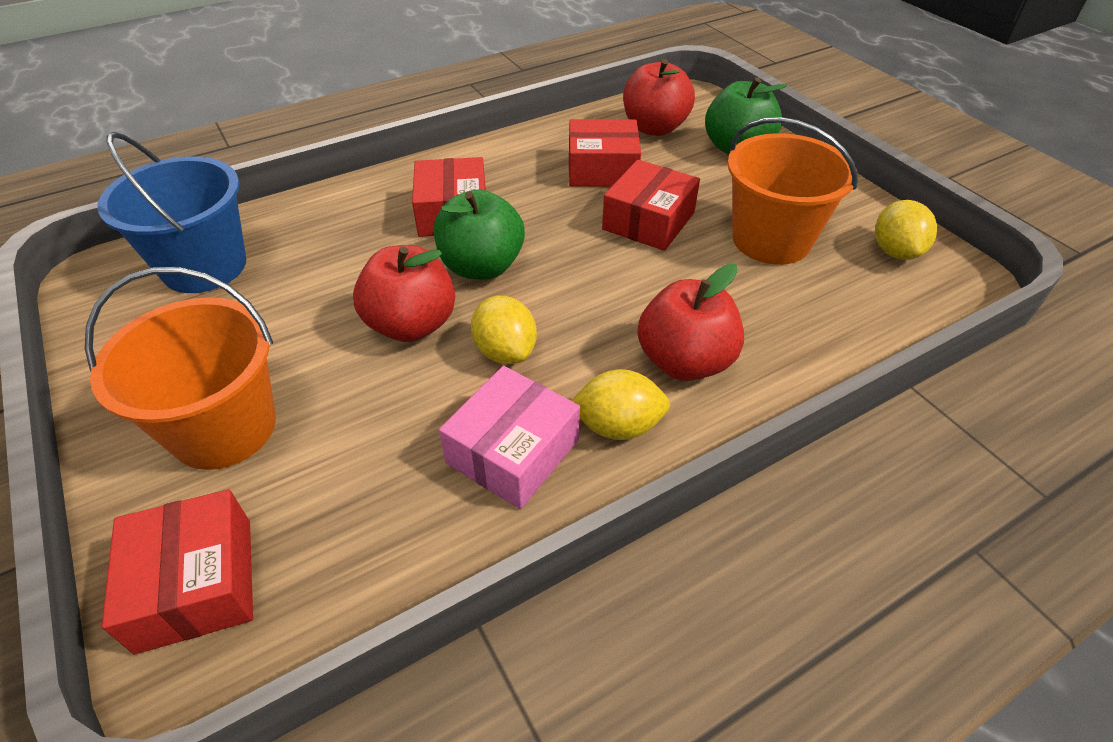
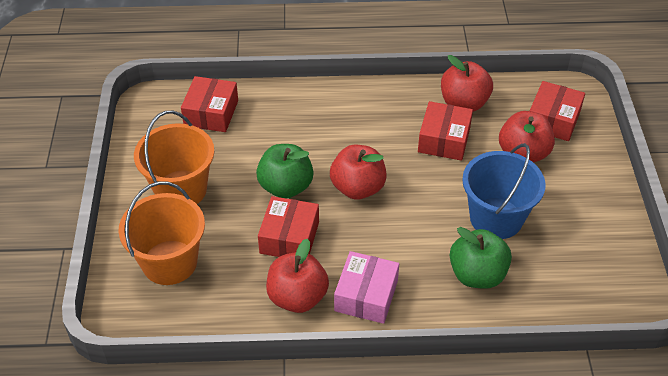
red apple: [353,245,455,342] [623,59,695,136] [637,264,744,381] = 3 -> [266,239,329,313] [330,145,387,200] [441,55,493,112] [499,111,555,163] = 4
yellow lemon: [471,296,537,364] [571,369,670,440] [875,200,937,260] = 3 -> none = 0

